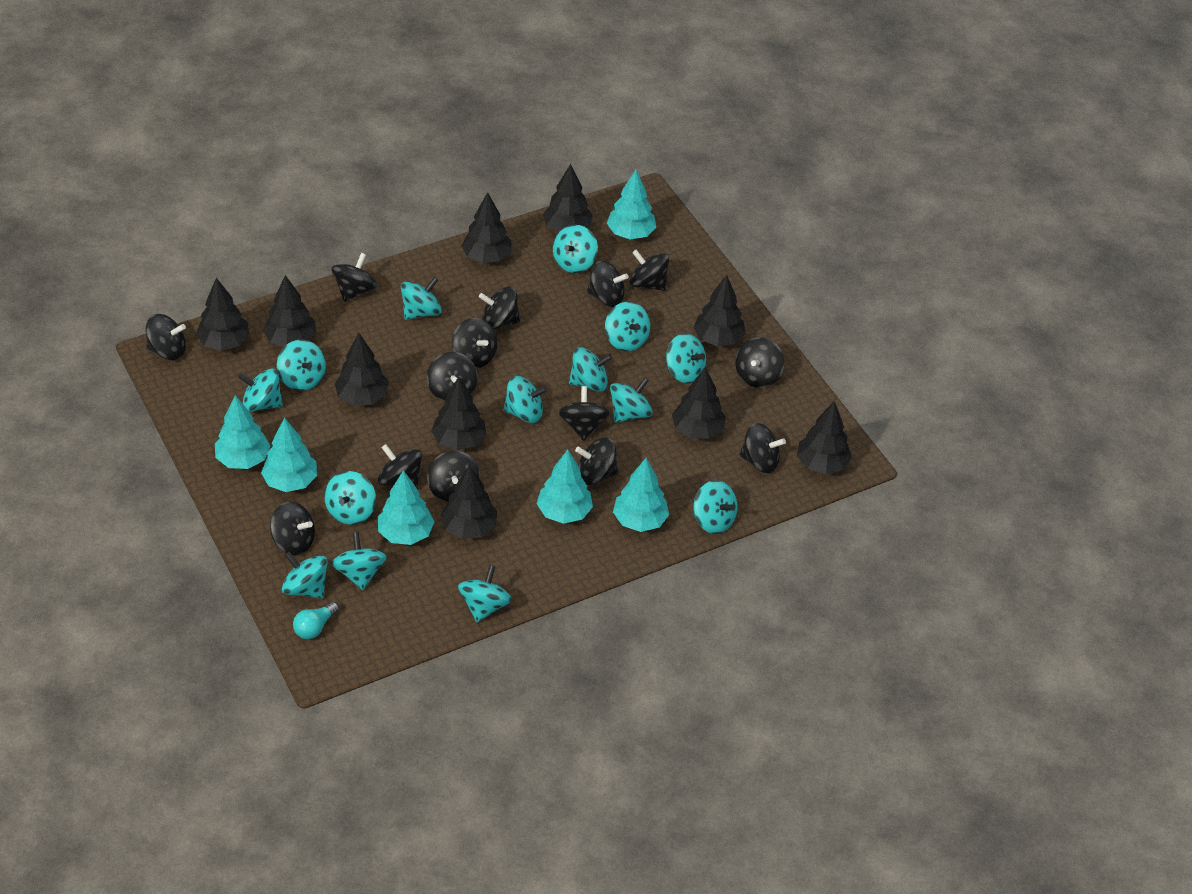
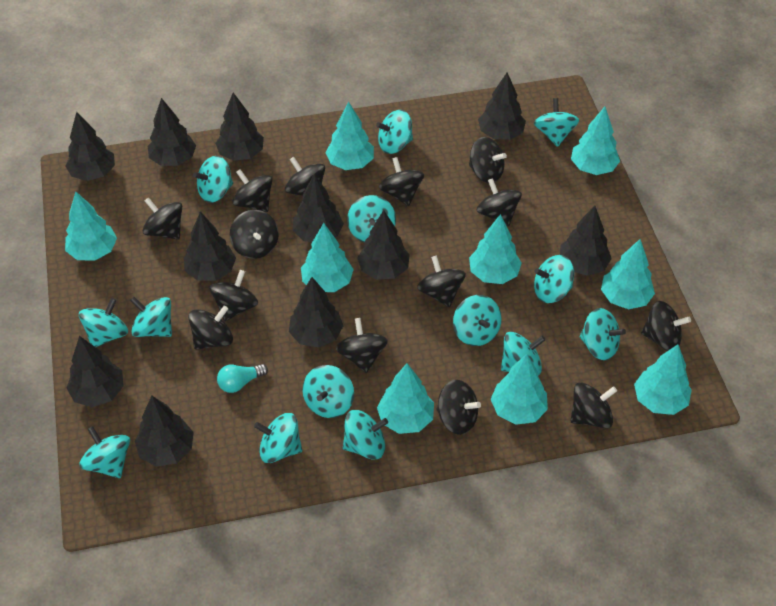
black tree: [196,278,250,351] [263,275,316,347] [335,333,389,405] [431,377,486,450] [441,464,497,539] [461,192,511,263] [543,164,593,233] [672,366,726,439] [694,275,745,346] [797,401,852,474] = 10 -> [65,112,115,181] [66,336,124,407] [135,396,194,467] [148,98,196,166] [184,211,236,281] [215,93,264,161] [289,277,343,348] [293,174,344,242] [357,210,410,280] [478,72,526,140] [560,206,612,276] = 11
turquoise tree: [215,395,270,469] [261,417,317,492] [378,470,435,545] [537,449,593,524] [607,170,656,240] [613,458,669,532] = 6 -> [65,191,117,261] [301,223,354,292] [325,101,374,170] [377,363,434,434] [469,214,522,284] [491,354,548,425] [571,107,620,175] [601,239,655,309] [634,344,692,415] = 9

